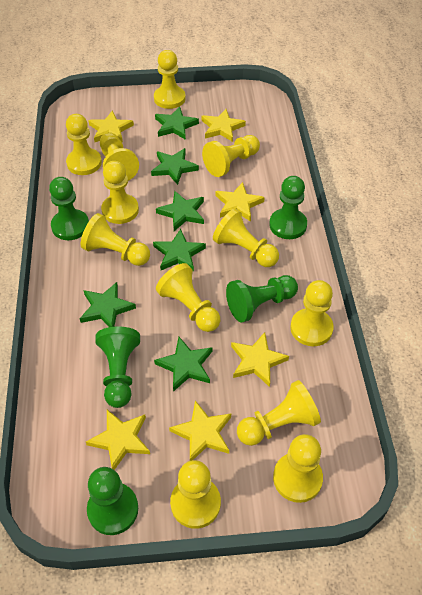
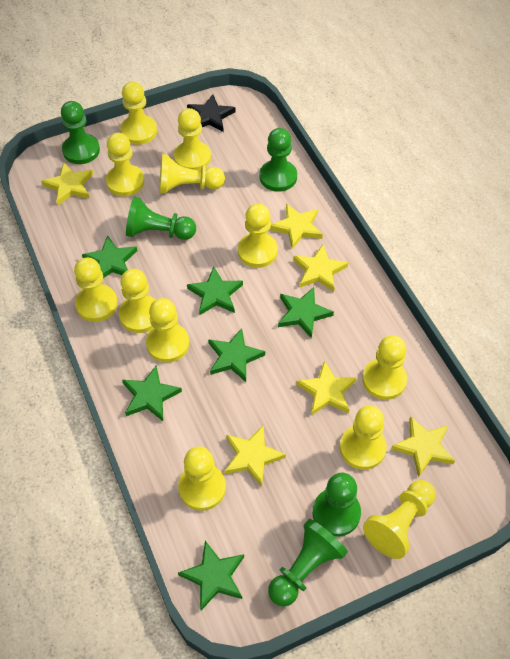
black star: none = 0 -> [187,94,235,132] = 1

